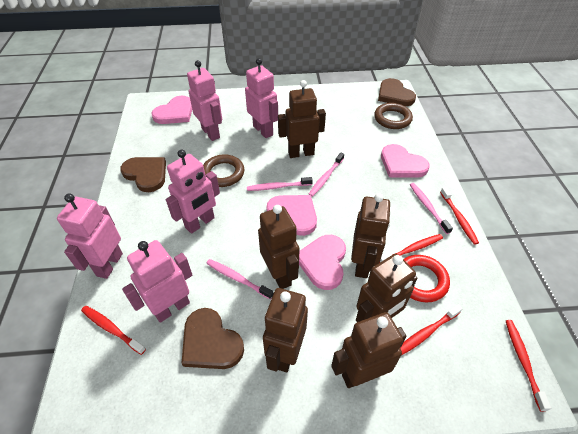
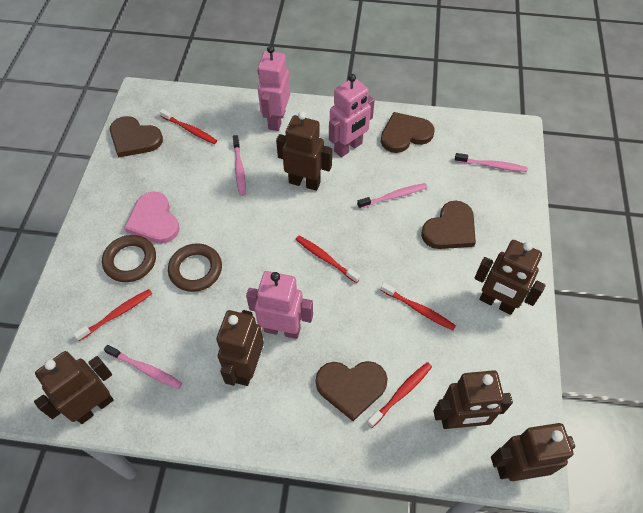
brown heart: [120,157,166,192] [181,308,244,369] [378,78,416,106] = 3 -> [110,116,163,158] [316,361,388,421] [381,112,435,153] [421,200,476,249] = 4
pink heart: [152,96,192,124] [266,195,317,236] [299,235,346,290] [381,144,430,178] = 4 -> [124,191,180,244] = 1
pink robot: [57,193,123,279] [122,240,192,323] [166,150,220,234] [187,60,222,141] [245,58,278,138] = 5 -> [246,271,313,339] [258,45,290,131] [329,74,375,157] = 3
red ring: [403,255,450,302] = 1 -> none = 0

